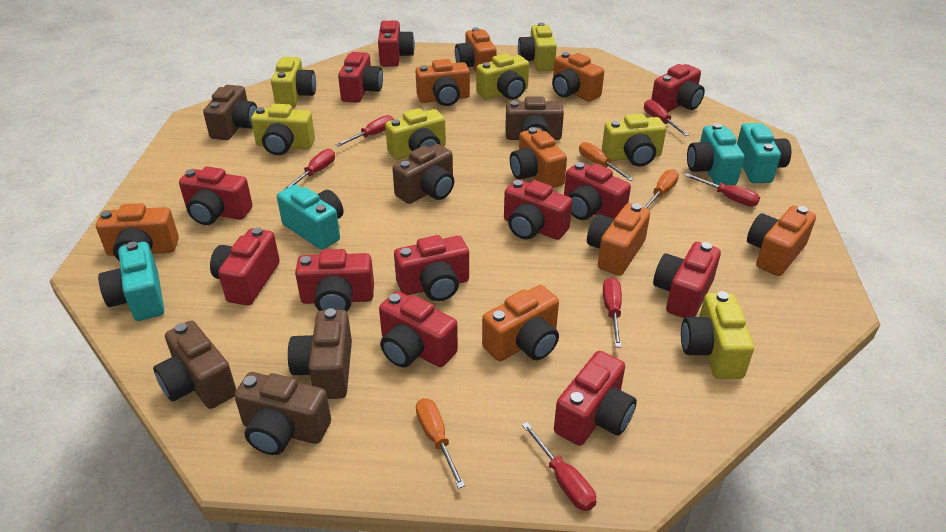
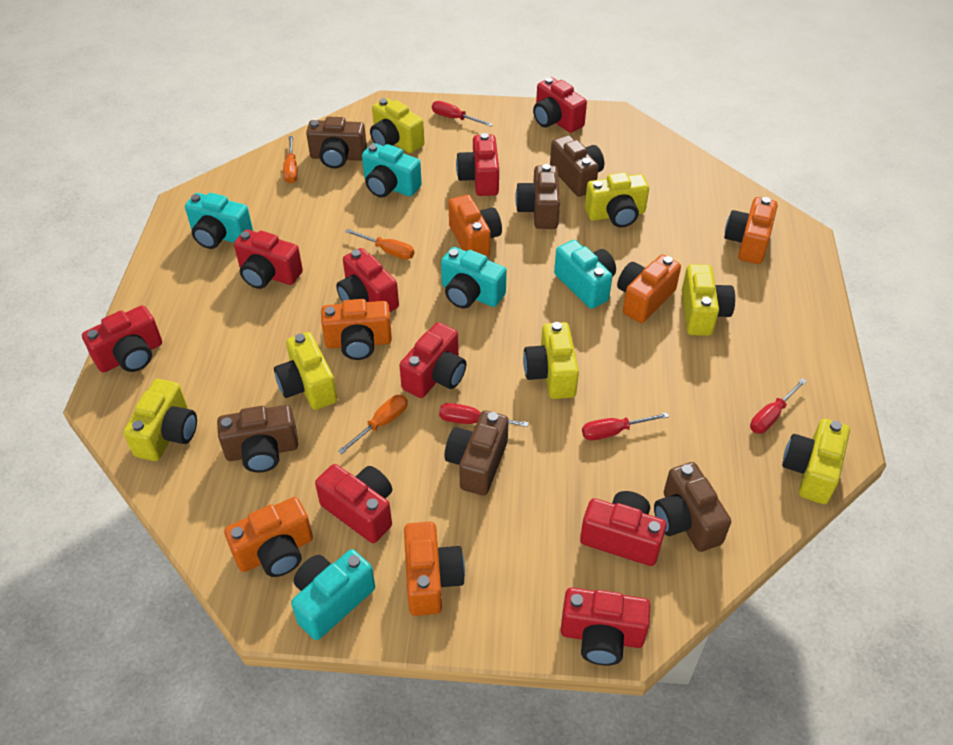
orange camera: [96,203,179,260] [416,59,470,106] [455,27,497,72] [482,285,559,361] [510,127,567,188] [552,52,604,102] [587,203,650,276] [747,206,816,276] = 8 -> [224,497,313,577] [321,299,392,360] [404,522,465,616] [448,195,502,257] [617,255,681,323] [724,197,778,264] = 6
red camera: [179,166,253,225] [210,227,280,306] [295,249,374,311] [338,52,383,103] [378,21,415,67] [379,291,458,368] [394,235,469,301] [504,179,572,240] [554,351,637,446] [564,162,631,220] [651,64,705,113] [653,242,721,318] = 12 -> [82,305,162,372] [234,229,303,289] [315,464,392,543] [336,248,399,312] [399,322,466,398] [456,133,499,196] [533,77,587,133] [561,588,651,665] [580,491,667,566] = 9
red screwdriver: [284,149,335,190] [336,115,394,147] [522,422,596,511] [603,277,622,347] [644,100,689,136] [684,173,760,207] = 6 -> [432,101,493,126] [439,403,529,427] [582,413,669,440] [750,378,807,434] = 4
turquoise camera: [98,242,164,321] [277,185,343,250] [687,123,744,185] [737,123,791,183] = 4 -> [185,193,253,249] [291,549,375,640] [362,143,422,198] [441,247,507,309] [554,240,616,309] = 5

